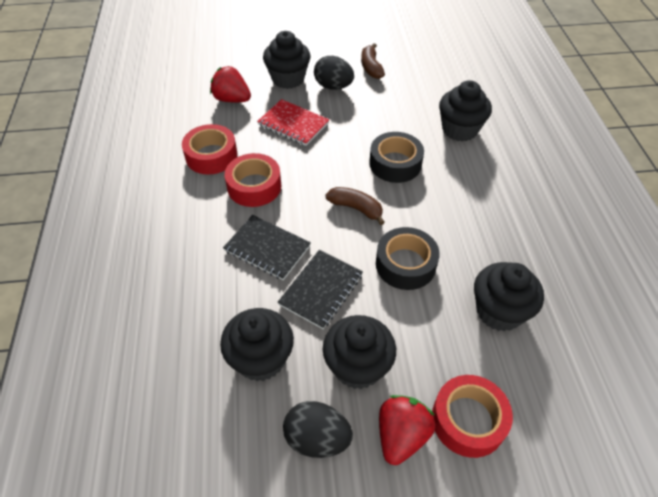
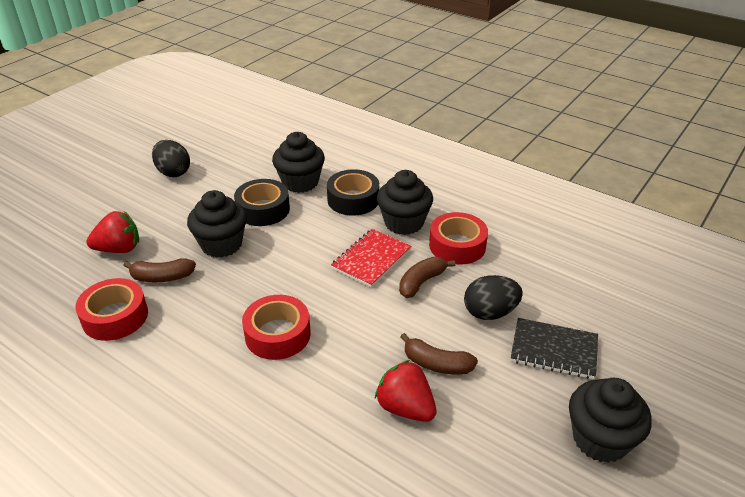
black cupcake: [220,308,294,381] [263,31,310,89] [323,315,396,389] [439,80,492,141] [474,262,544,331] = 5 -> [187,190,247,258] [272,132,325,193] [377,170,433,235] [569,378,652,463] = 4
black notebook: [223,215,311,280] [278,250,363,329] = 2 -> [511,318,598,379] = 1
brown banana: [325,187,385,225] [361,43,385,79] = 2 -> [123,258,196,282] [399,257,455,298] [400,333,478,375] = 3

